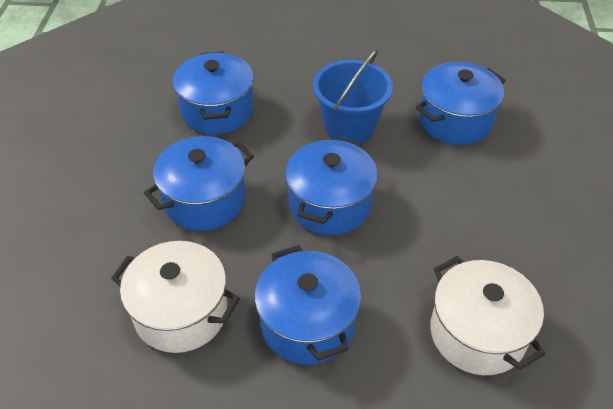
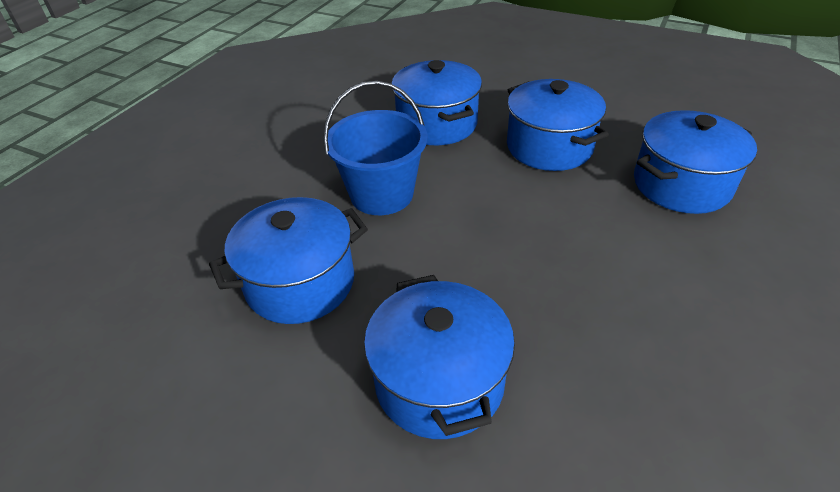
white pot: [111,241,240,353] [430,256,545,375] = 2 -> none = 0

